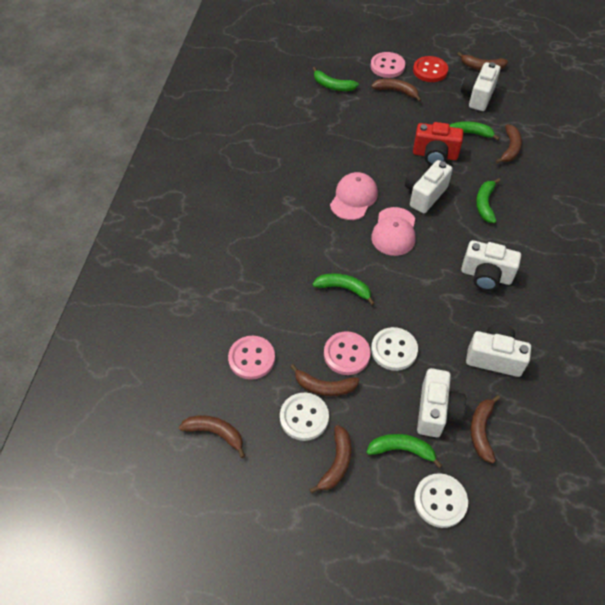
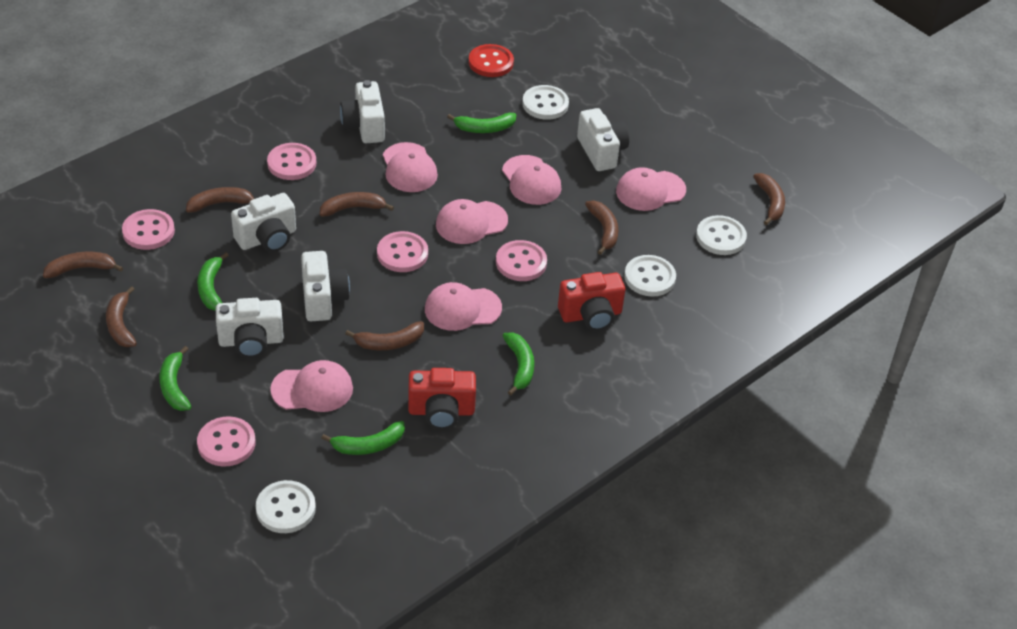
pink button: [228,336,275,380] [324,331,371,375] [371,52,405,78] = 3 -> [122,209,175,250] [197,416,255,467] [267,143,316,180] [377,231,428,272] [496,240,547,281] = 5
pink cap: [330,172,378,220] [371,207,416,256] = 2 -> [270,360,353,412] [383,142,438,192] [425,282,502,331] [436,199,508,244] [502,155,561,205] [616,167,686,211] = 6
red camera: [413,122,463,165] = 1 -> [408,368,476,429] [558,272,625,331] = 2
white button: [280,393,329,441] [371,327,418,371] [414,473,468,528] = 3 -> [256,480,316,533] [522,85,569,120] [624,255,676,297] [696,215,747,255] = 4

